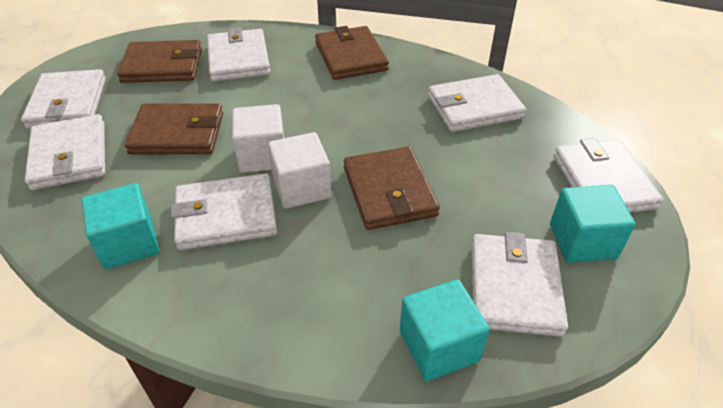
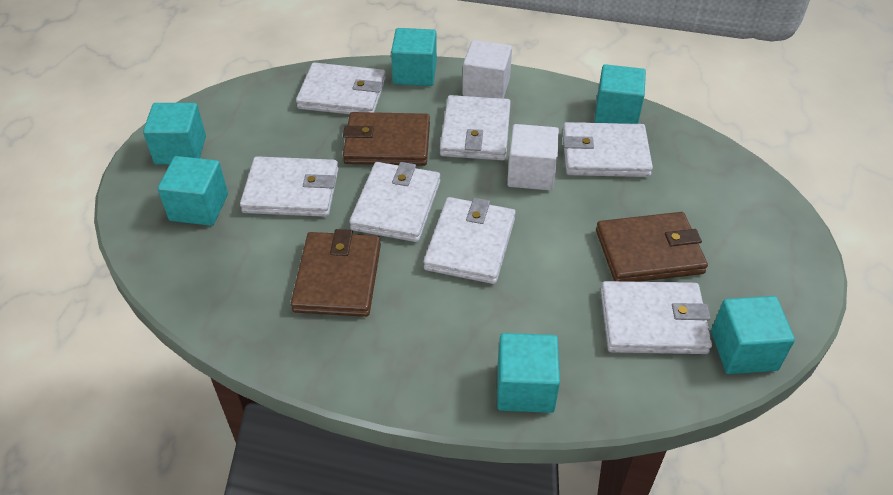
brown wallet: [117,40,202,83] [125,103,223,154] [315,26,389,80] [344,147,440,230] = 4 -> [291,229,381,317] [343,112,430,166] [596,212,708,282] = 3
turquoise cube: [81,183,159,269] [400,279,490,381] [550,185,636,263] = 3 -> [143,103,206,165] [158,156,228,226] [391,28,437,86] [497,333,560,413] [595,64,646,124] [711,296,795,374] = 6

